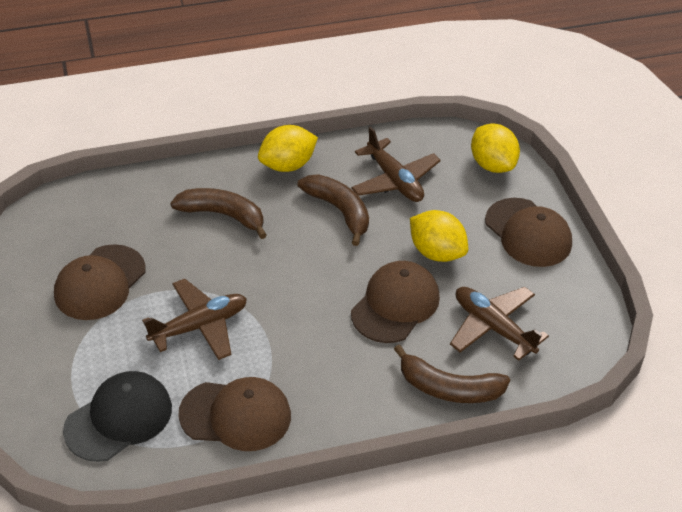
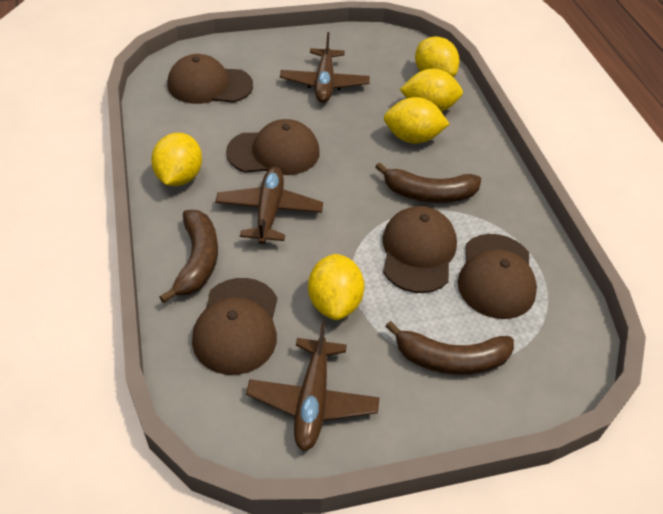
black cap: [63,371,172,462] = 1 -> none = 0
brown cap: [54,244,146,320] [178,377,291,451] [351,261,440,343] [485,198,572,267] = 4 -> [168,54,253,104] [192,278,277,375] [226,119,320,175] [383,206,457,293] [458,234,537,319] = 5
yellow lemon: [258,125,318,172] [410,210,468,262] [471,124,520,173] = 3 -> [151,133,202,186] [308,254,365,320] [384,97,449,143] [400,69,463,112] [415,36,460,77] = 5

